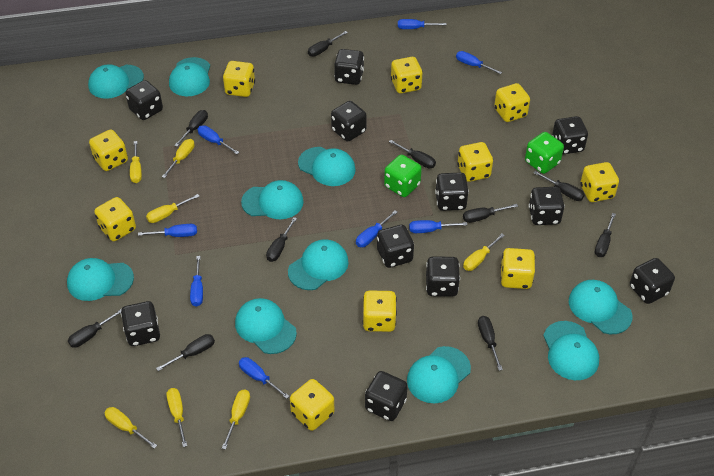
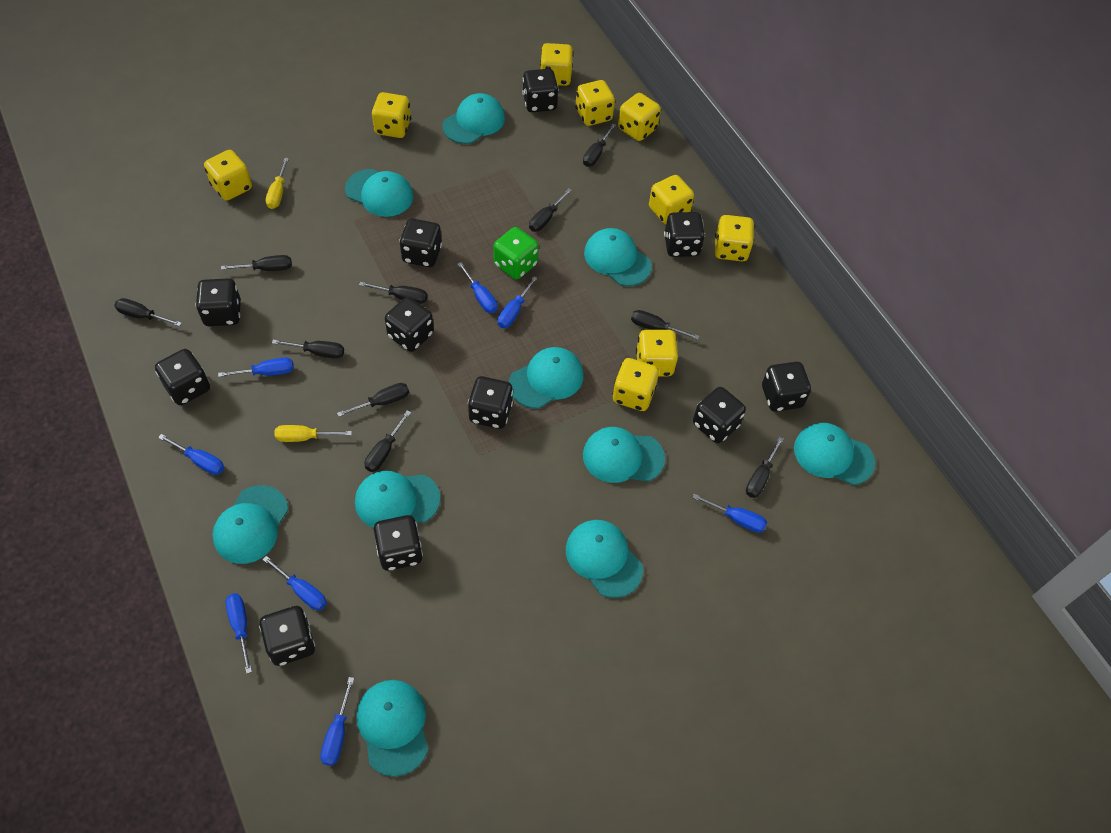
green dice: [384,155,422,197] [525,132,564,174] = 2 -> [493,227,539,280] = 1
yellow dice: [89,130,128,171] [94,197,136,241] [223,61,255,97] [290,379,335,431] [362,290,397,332] [391,57,423,93] [457,142,493,182] [494,83,530,122] [500,248,535,289] [580,162,619,202] = 10 -> [204,150,252,201] [372,92,411,138] [540,43,573,86] [575,80,615,126] [613,358,659,411] [618,93,661,141] [636,330,678,376] [649,175,694,224] [715,215,754,262] = 9
yellow screwdriver: [104,407,157,449] [130,141,142,183] [146,194,200,223] [162,139,194,178] [167,388,187,447] [222,389,250,450] [463,234,505,271] = 7 -> [266,158,289,209] [274,425,352,442] = 2

